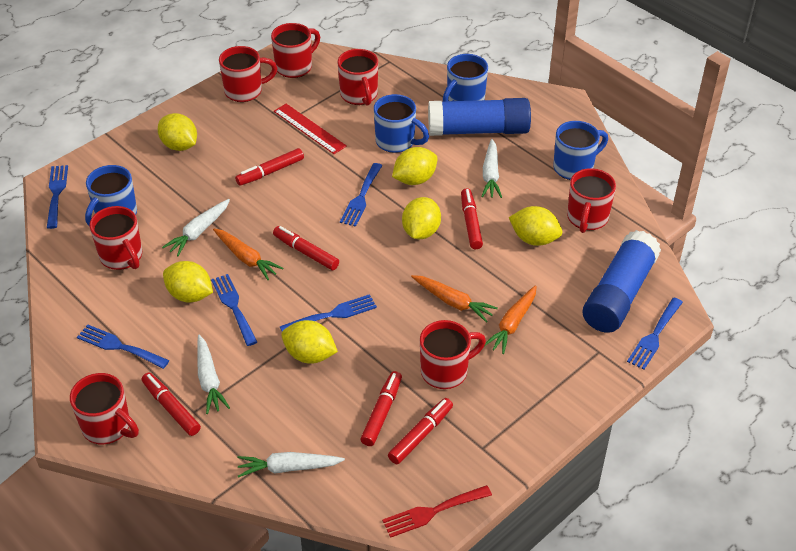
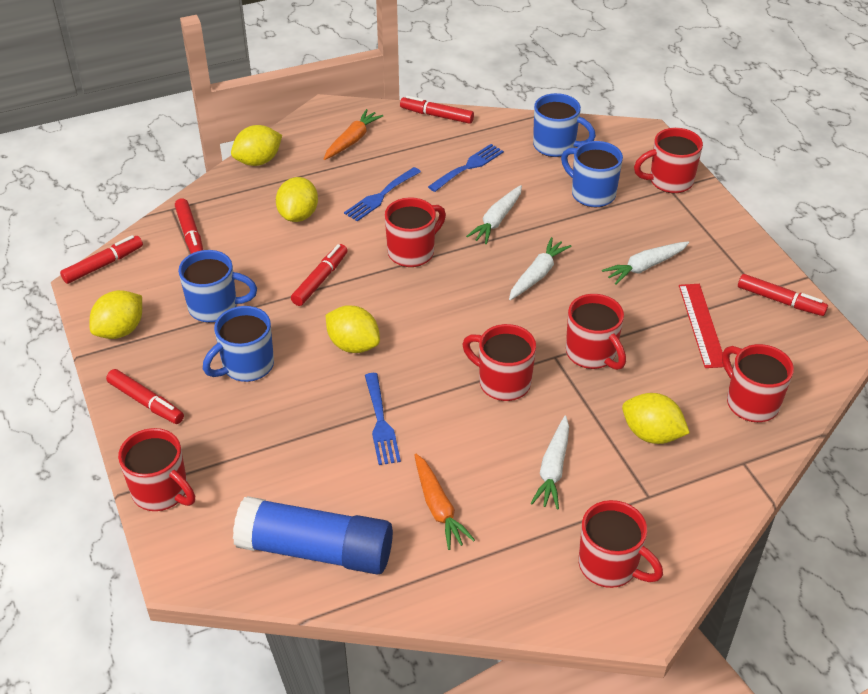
blue fork: [47,165,68,229] [77,325,170,369] [211,274,257,346] [279,294,377,331] [340,163,382,227] [627,298,683,370] = 6 -> [344,167,421,221] [365,373,401,465] [428,144,504,192] = 3
blue glue stick: [428,98,531,136] [583,230,661,333] = 2 -> [233,496,393,575] = 1
orange carrot: [213,229,283,280] [411,275,498,323] [485,285,537,354] = 3 -> [324,109,383,160] [414,454,475,550] = 2
red fork: [382,485,492,538] = 1 -> none = 0
yellow lemon: [158,113,197,151] [163,261,213,302] [281,320,338,364] [392,147,437,185] [402,197,441,239] [509,206,562,246] = 6 -> [90,290,142,339] [231,125,282,166] [276,177,318,222] [326,305,380,353] [622,393,690,444] = 5

